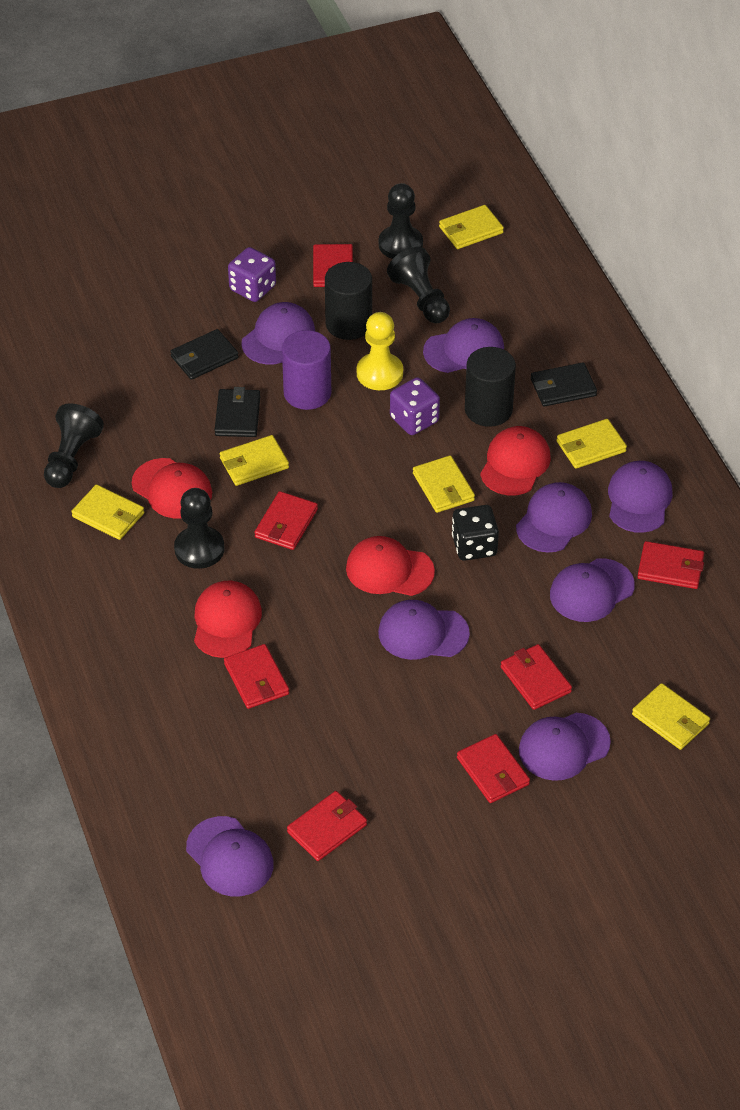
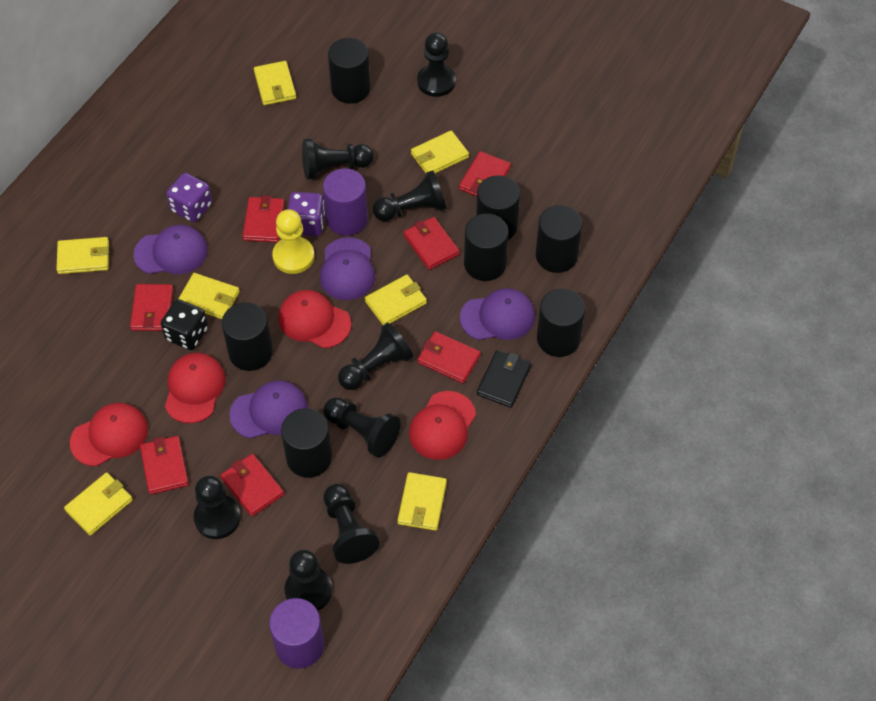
black cylinder: [325,262,372,340] [465,347,516,427] = 2 -> [222,302,273,371] [281,408,332,478] [328,38,370,104] [464,213,509,281] [476,175,520,240] [536,205,582,273] [537,289,585,357] = 7
black pawn: [44,403,104,488] [174,488,225,569] [379,183,423,259] [387,247,450,323] = 4 -> [194,475,241,539] [285,550,332,611] [302,139,374,179] [323,397,401,458] [324,484,380,564] [338,323,414,390] [373,170,447,221] [417,32,456,97] = 8
black wallet: [170,329,239,380] [215,387,260,437] [531,362,597,407] = 3 -> [477,350,531,408] = 1
purple cap: [186,816,274,896] [241,302,315,364] [378,600,470,660] [423,318,504,373] [516,482,592,553] [519,713,611,781] [550,558,635,622] [608,461,673,533] = 8 -> [133,225,208,274] [229,380,308,439] [320,237,375,300] [460,288,535,340] = 4
purple cylinder: [282,330,331,410] = 1 -> [269,598,324,669] [323,168,368,236] = 2
yellow wallet: [71,484,144,540] [219,435,289,486] [413,455,475,513] [439,205,504,249] [557,419,627,469] [632,683,710,750] = 6 -> [56,237,109,274] [64,472,133,536] [178,273,240,319] [254,61,296,105] [365,275,427,325] [397,472,447,531] [411,131,469,173] = 7

